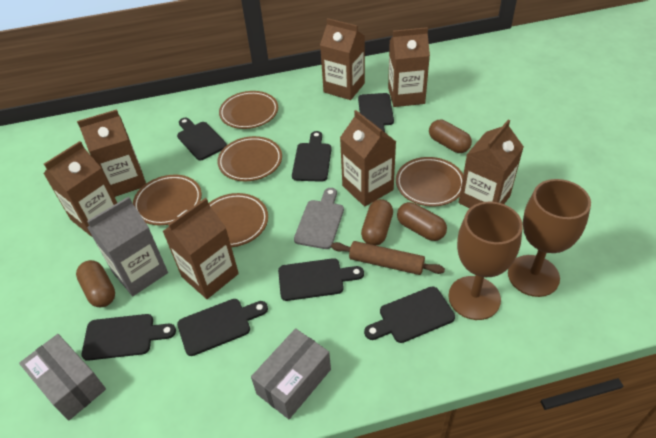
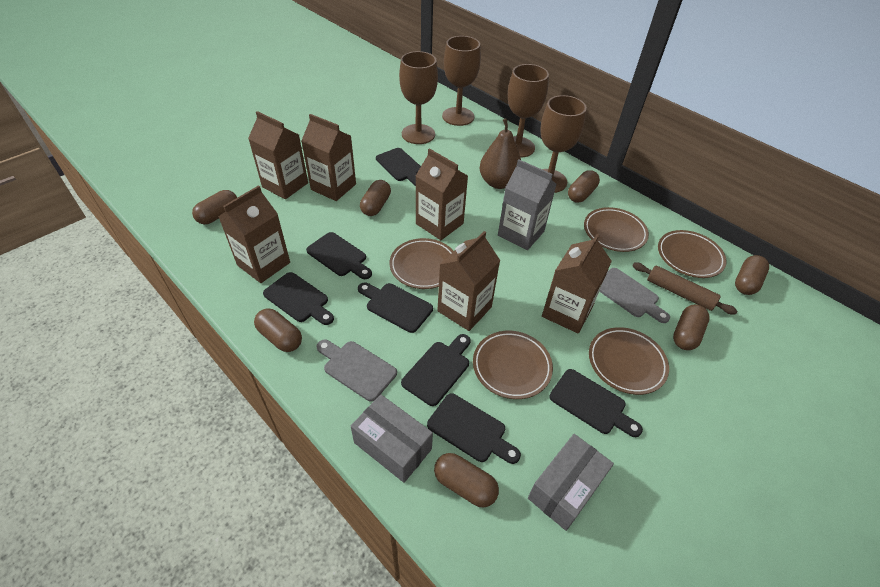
brown capsule: [76,260,115,307] [361,199,393,245] [397,202,447,241] [429,120,472,153] = 4 -> [192,190,237,224] [254,309,302,352] [360,180,391,216] [434,453,499,507] [568,170,600,203] [673,304,710,350] [735,255,769,295] = 7
brown carton: [43,141,117,237] [77,109,146,197] [163,198,239,299] [320,18,365,100] [340,110,396,207] [388,27,430,107] [459,120,524,208] = 7 -> [218,185,290,283] [248,111,308,199] [301,114,356,201] [416,148,468,240] [437,231,500,331] [542,234,612,333] = 6
brown goblet: [448,202,523,320] [508,179,591,297] = 2 -> [399,51,438,144] [442,36,481,126] [508,64,549,158] [541,95,587,193] = 4
brown pear: none = 0 -> [479,118,521,189] = 1
grey cutting board: [294,188,344,249] = 1 -> [316,340,397,401] [599,268,670,323] = 2

